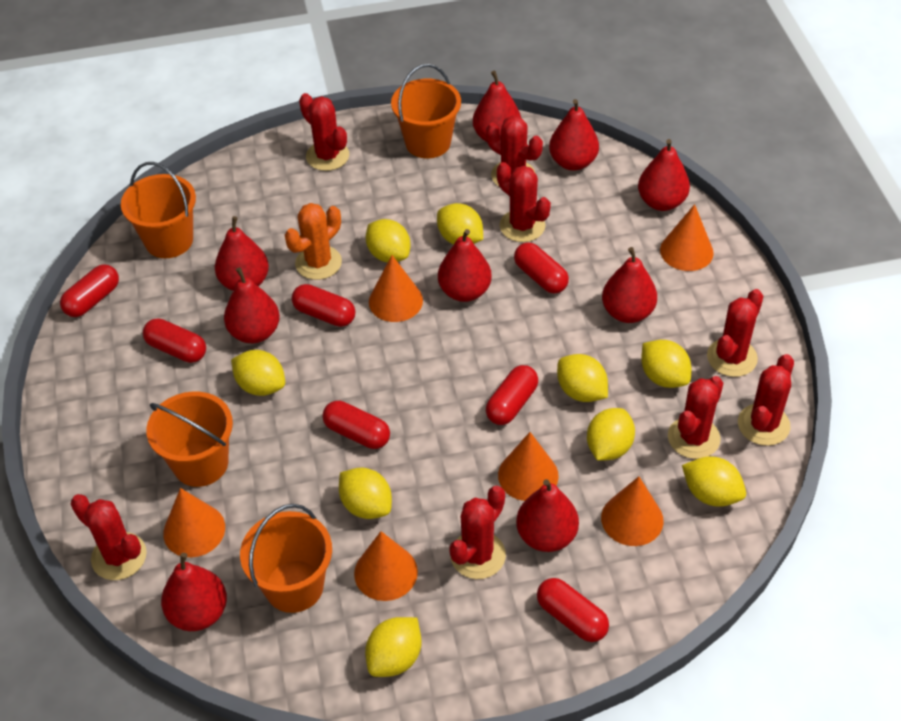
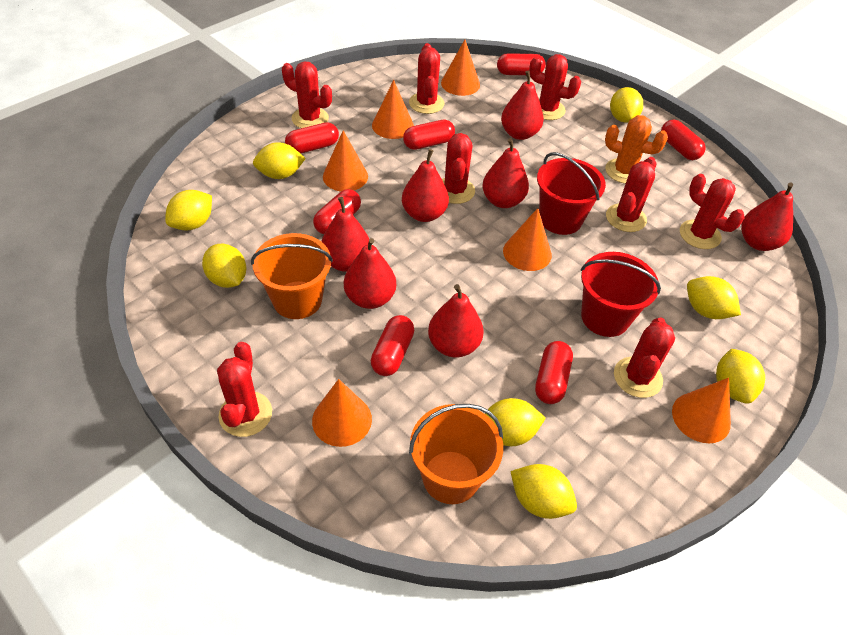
orange bucket: [121,162,196,258] [146,391,233,487] [240,504,332,613] [391,64,461,158] = 4 -> [251,233,333,319] [409,404,503,504] = 2
red bucket: none = 0 -> [537,152,606,235] [581,252,661,337] = 2
red pear: [161,553,227,631] [215,216,269,291] [224,267,280,343] [438,229,492,302] [473,71,521,142] [516,479,579,552] [549,99,599,171] [602,247,657,323] [638,139,690,211] = 9 -> [321,197,369,272] [344,238,396,309] [402,149,449,222] [428,284,483,358] [482,138,529,208] [501,70,544,140] [741,182,793,251] = 7
yellow lemon: [231,350,285,396] [339,468,392,519] [365,617,421,677] [366,219,410,263] [437,203,483,245] [557,354,608,402] [587,408,635,461] [641,340,692,388] [682,456,746,507] = 9 -> [165,190,212,231] [202,244,246,288] [253,142,306,179] [485,398,546,446] [510,464,577,519] [610,87,643,123] [687,276,741,319] [716,349,765,404] = 8

